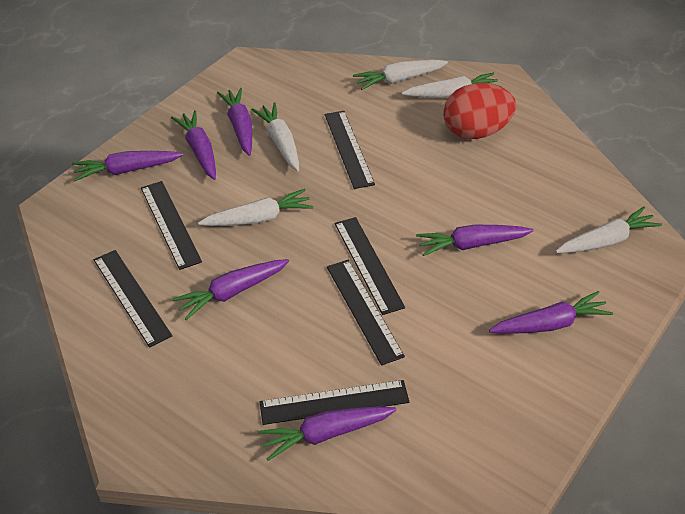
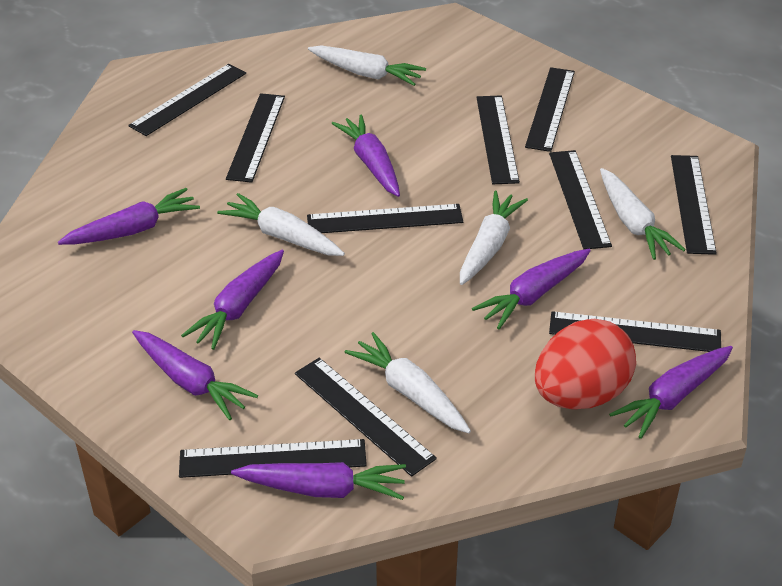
black ruler: [94,250,172,347] [141,181,202,270] [260,380,409,425] [325,111,375,189] [327,260,405,366] [335,217,405,315] = 6 -> [128,64,246,136] [179,439,367,478] [226,93,285,183] [295,358,437,477] [307,204,463,233] [476,95,520,184] [525,67,575,152] [549,150,612,249] [549,311,721,352] [671,155,717,255] = 10

